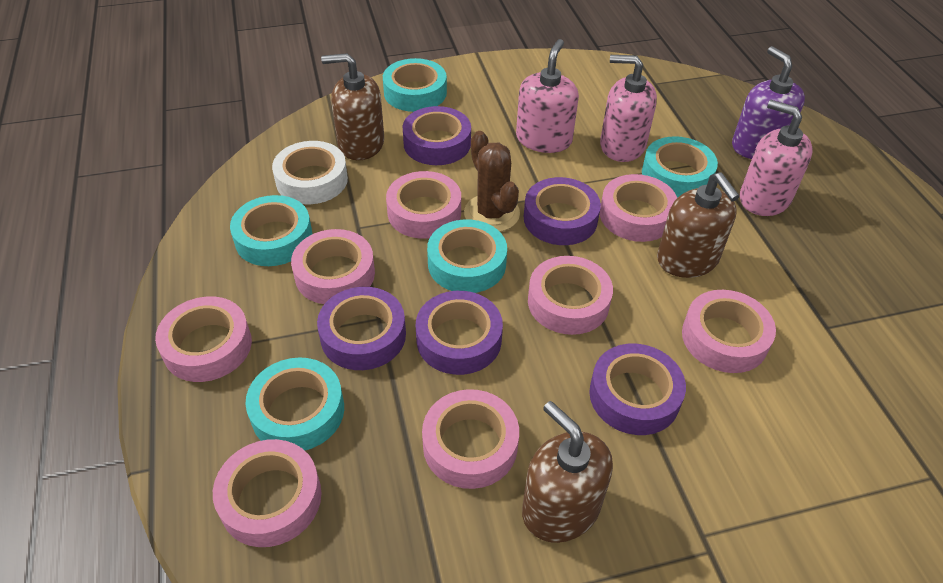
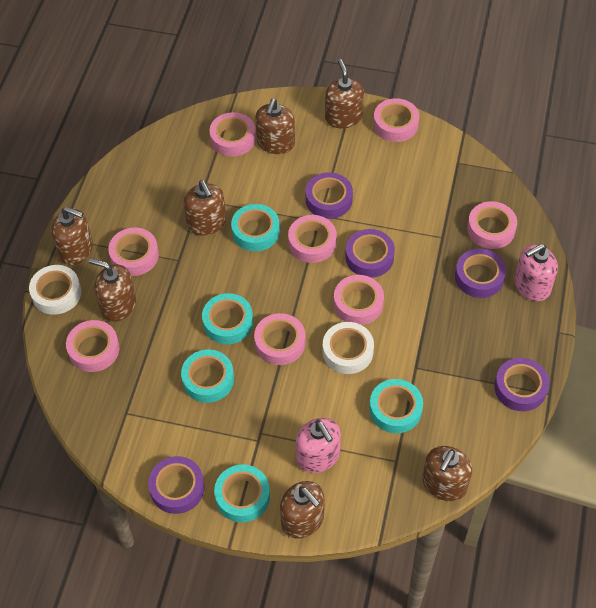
brown cactus: [464,131,520,232] = 1 -> none = 0
brown soap dispenser: [321,53,384,160] [522,401,613,543] [657,172,740,278] = 3 -> [51,207,93,265] [89,258,136,322] [184,180,226,236] [255,99,295,154] [280,481,325,539] [325,59,364,128] [423,446,472,501] = 7
pink soap dispenser: [516,39,579,153] [600,55,657,162] [740,100,813,216] = 3 -> [296,418,341,473] [514,244,558,301] = 2
purple soap dispenser: [732,46,805,159] = 1 -> none = 0
white tape: [272,141,348,204] = 1 -> [29,265,81,315] [322,322,374,374] = 2

